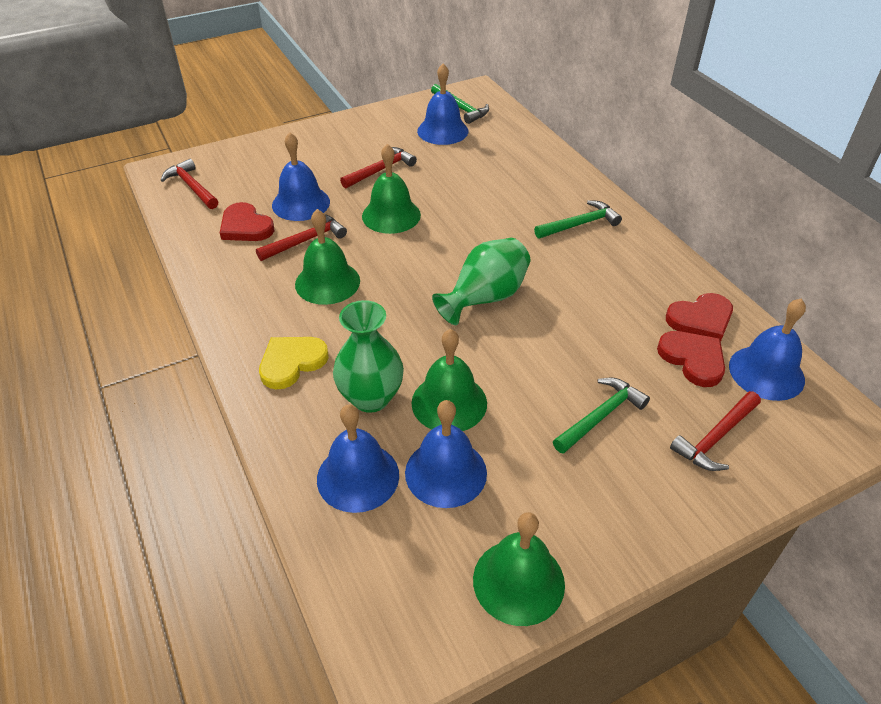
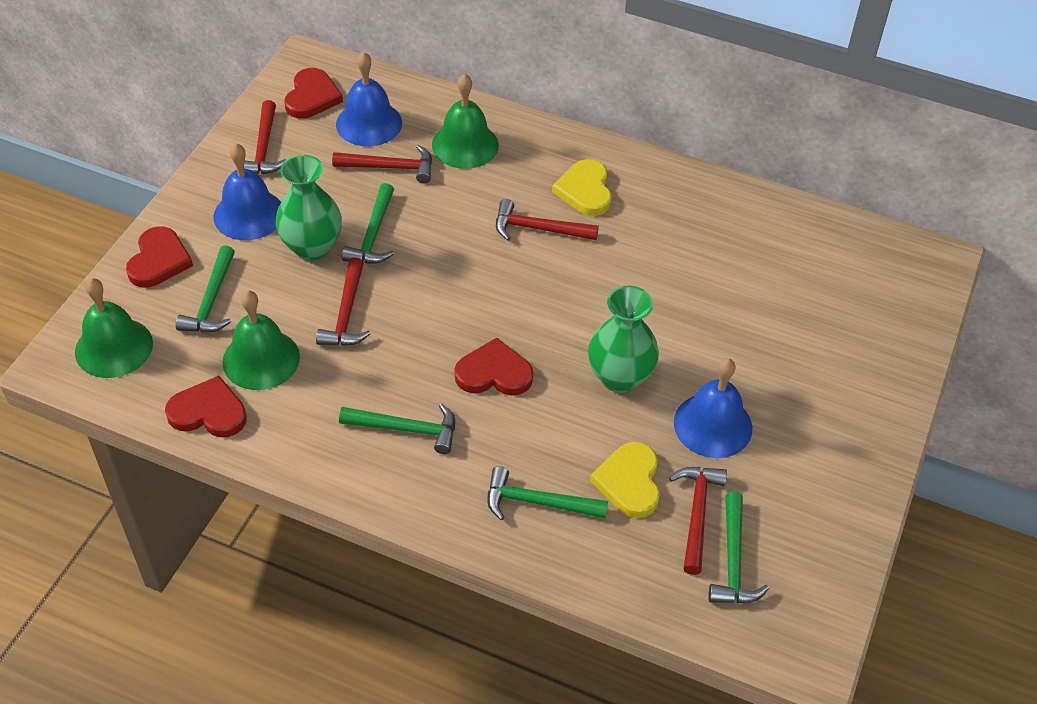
blue bell: [272,132,330,221] [317,404,399,513] [405,400,487,508] [417,64,468,145] [729,299,806,401] = 5 -> [213,143,281,240] [336,52,402,146] [674,358,752,458] = 3
green bell: [295,209,360,305] [362,144,421,234] [411,329,487,431] [473,512,565,626] = 4 -> [75,278,153,378] [222,290,300,390] [432,74,499,169] = 3
green hammer: [431,84,489,124] [534,200,622,239] [553,377,650,454] = 3 -> [176,245,235,333] [339,403,455,454] [342,183,394,264] [488,466,608,521] [708,492,769,603] = 5
red hammer: [161,159,218,209] [256,214,347,261] [340,147,417,189] [670,391,761,471] = 4 -> [244,100,286,174] [316,257,371,346] [332,145,432,184] [496,199,599,241] [669,467,727,575] = 5
red heart: [220,202,274,241] [657,331,725,387] [666,293,733,341] = 3 -> [126,227,193,287] [165,376,247,437] [284,68,343,119] [455,338,533,396] = 4
yellow heart: [259,337,329,389] = 1 -> [552,159,612,216] [590,442,660,518] = 2

